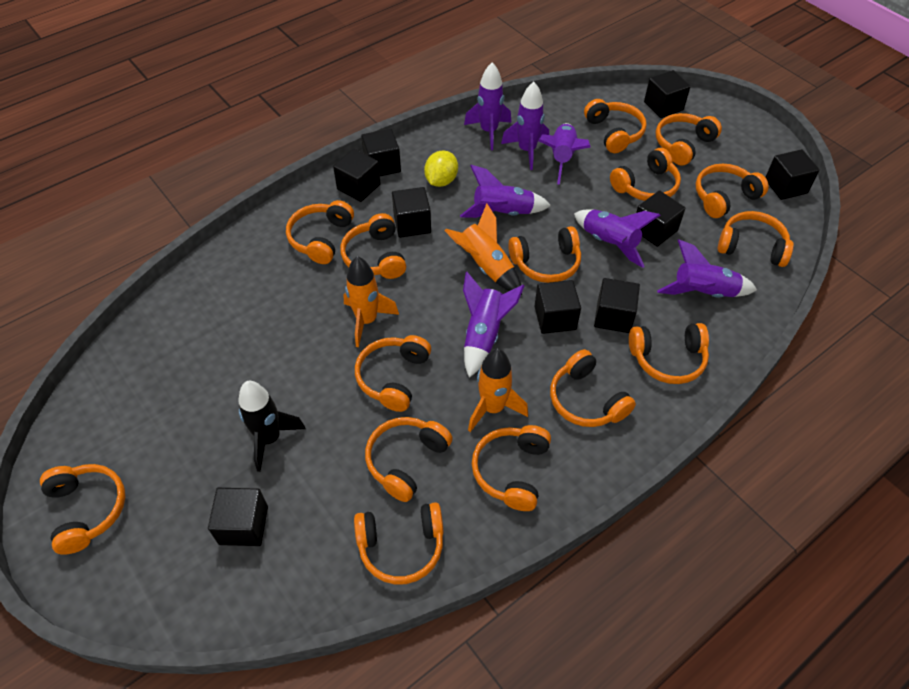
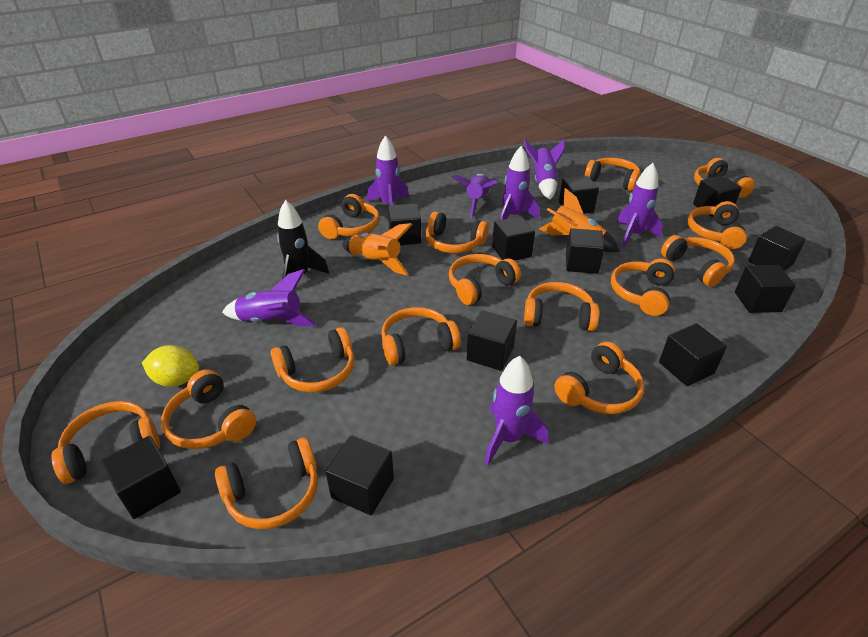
black cube: [208,488,268,546] [333,149,381,202] [361,129,401,176] [392,187,431,238] [534,280,581,334] [594,278,640,333] [636,190,686,247] [644,70,691,118] [765,149,820,200] = 9 -> [101,436,181,519] [325,435,394,515] [388,203,421,245] [467,310,517,371] [492,216,535,261] [559,176,599,214] [566,228,604,274] [659,323,727,386] [693,176,742,217] [735,265,796,313] [748,226,806,271] = 11
orange rocket: [343,256,399,347] [444,204,522,295] [468,348,528,432] = 3 -> [342,223,412,276] [539,188,620,252] = 2

